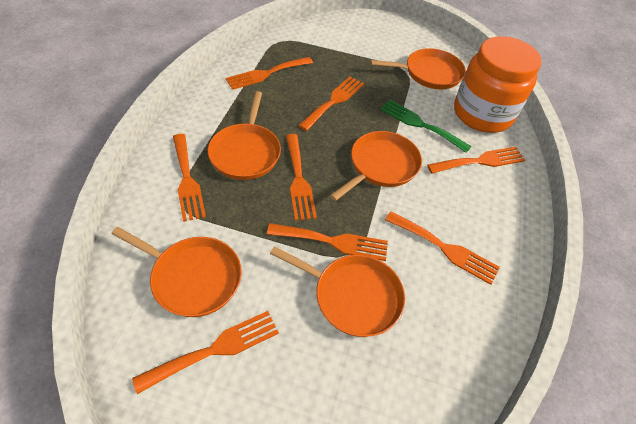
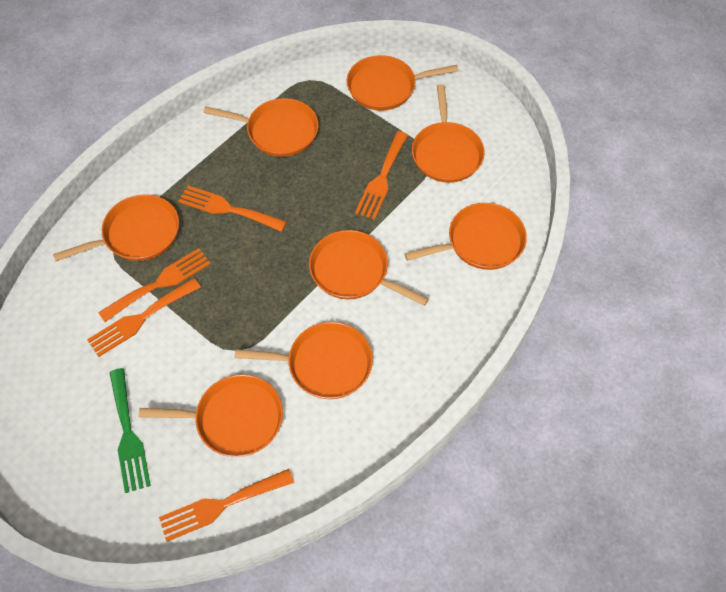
orange fork: [132,311,279,394] [173,134,206,222] [225,57,313,90] [267,223,388,261] [286,134,317,221] [298,77,364,131] [385,211,500,285] [427,147,525,174] = 8 -> [87,278,201,357] [98,248,211,322] [159,469,294,542] [178,185,287,232] [355,131,408,220] = 5
orange jar: [454,36,542,133] = 1 -> none = 0
orange pan: [112,227,242,317] [208,91,281,180] [270,246,405,337] [330,131,422,201] [371,48,466,89] = 5 -> [53,194,179,261] [139,374,283,457] [203,98,319,157] [234,322,373,399] [309,230,429,306] [347,55,458,111] [404,203,527,270] [412,84,485,183] = 8

